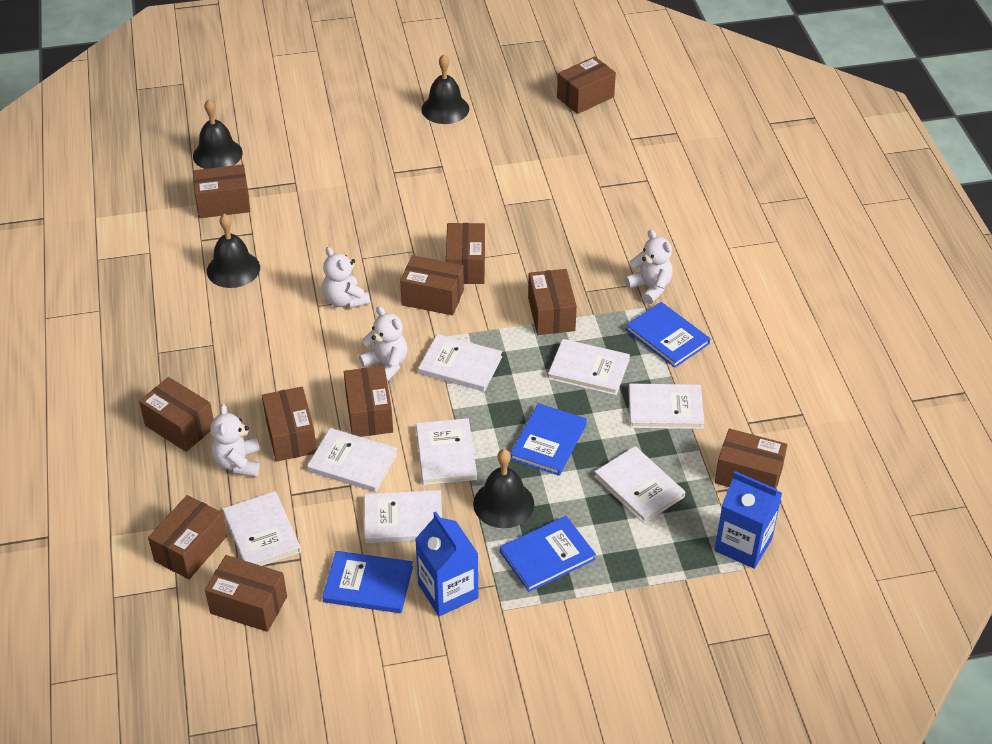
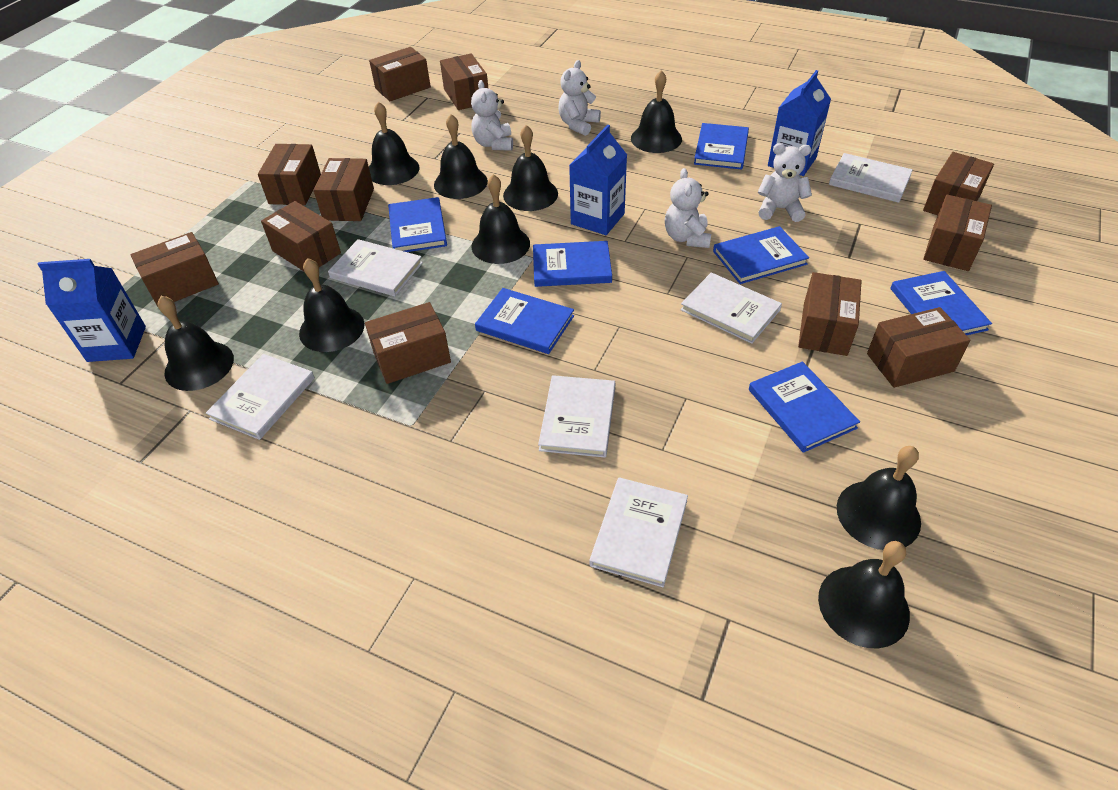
black bell: [193,99,243,169] [207,214,260,288] [421,54,469,124] [473,449,534,528] = 4 -> [157,296,234,391] [299,258,364,352] [369,102,419,185] [434,114,488,199] [471,174,530,264] [503,125,558,211] [631,70,682,153] [818,541,910,648] [837,446,921,550] = 9
blue book: [322,551,413,613] [500,516,596,592] [510,403,587,476] [626,302,710,368] = 4 -> [388,197,447,252] [475,288,574,354] [533,241,612,287] [694,123,749,170] [713,226,809,284] [749,361,860,453] [890,271,992,335] = 7
blue carton: [415,512,478,616] [715,471,782,569] = 2 -> [38,259,146,362] [569,125,627,235] [768,70,831,176] = 3
white book: [223,491,301,566] [307,428,398,492] [364,490,442,543] [416,418,477,485] [418,334,502,392] [548,339,630,395] [594,446,685,524] [628,384,704,429] = 8 -> [206,354,315,440] [328,239,423,296] [538,375,615,458] [589,477,688,587] [680,272,782,344] [829,153,913,203] = 6

